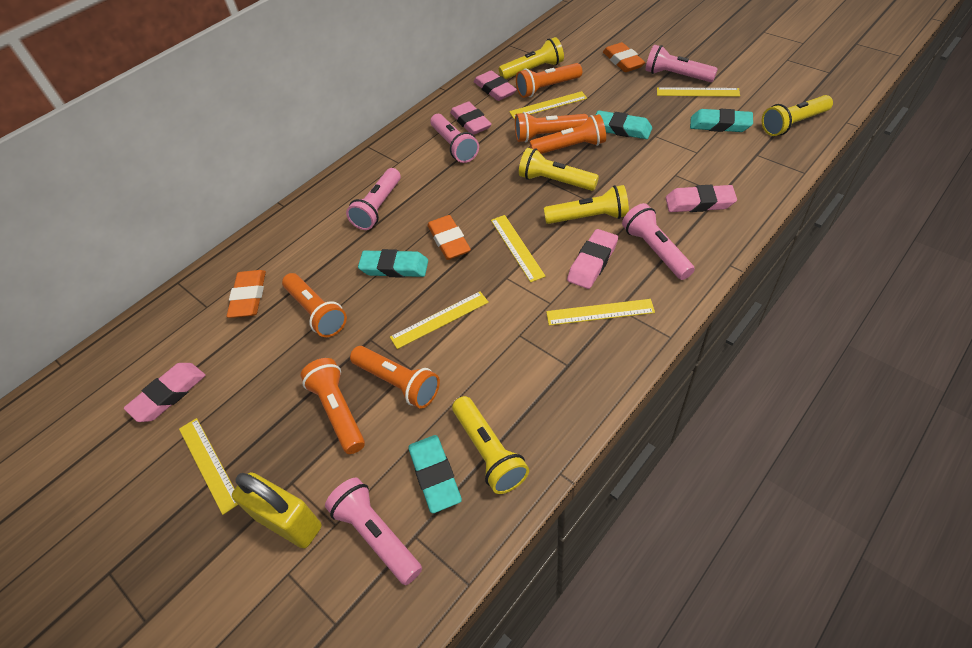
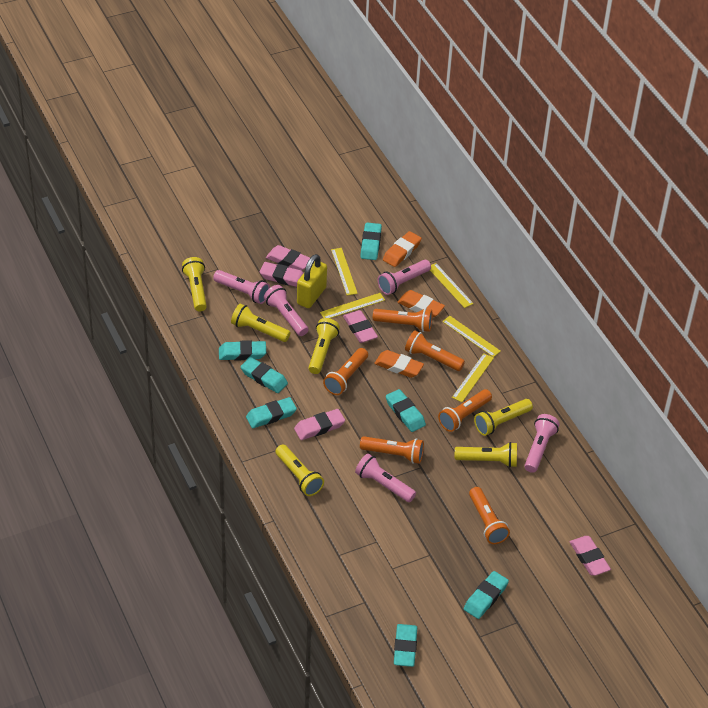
turquoise eraser: [358,249,428,278] [408,435,462,513] [596,111,652,139] [690,109,753,132] = 4 -> [219,340,266,361] [240,357,288,393] [246,397,297,428] [360,223,382,260] [386,389,426,432] [394,624,417,667] [464,571,509,619] = 7
yellow flashlight: [452,396,529,494] [499,37,564,79] [519,148,599,191] [544,185,629,224] [762,95,833,136] = 5 -> [182,257,207,311] [231,304,291,342] [275,444,324,496] [308,318,340,374] [455,442,517,467] [474,399,533,436] = 6
yellow ruler: [179,418,238,515] [390,291,489,349] [491,215,546,282] [509,91,587,119] [546,299,655,326] [657,87,740,97] = 6 -> [320,293,385,318] [331,248,358,295] [430,263,474,308] [442,316,501,357] [452,354,494,402] = 5

